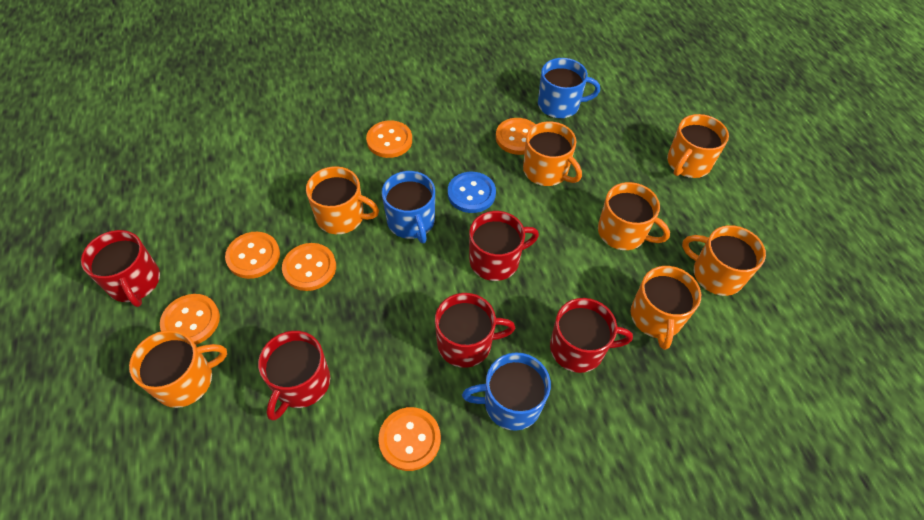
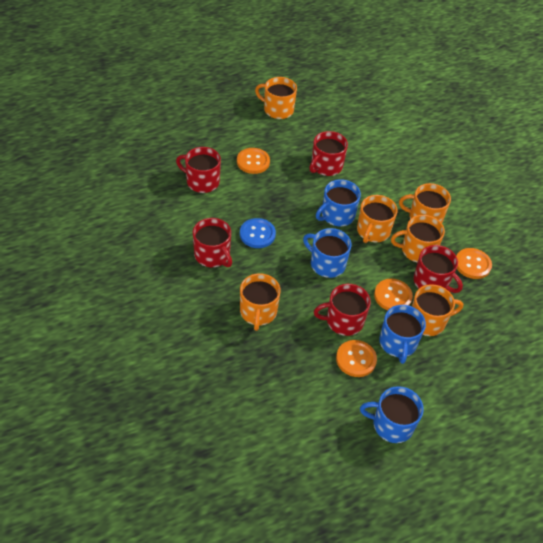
blue mug: [382,171,435,243] [462,352,551,431] [538,58,600,118] = 3 -> [303,228,351,278] [316,179,361,226] [360,386,424,443] [379,305,426,364] = 4
orange button: [160,294,220,345] [225,232,280,279] [282,243,336,291] [366,120,412,158] [378,407,441,471] [496,118,536,155] = 6 -> [237,148,270,174] [336,340,377,377] [374,279,413,310] [456,248,492,279] = 4
orange mug: [129,330,227,408] [306,166,379,234] [523,121,582,186] [598,182,670,250] [631,266,701,350] [667,114,729,178] [682,225,766,296] = 7 -> [240,273,281,331] [255,77,297,119] [357,195,398,243] [391,215,445,262] [399,183,451,223] [412,284,463,336] = 6

